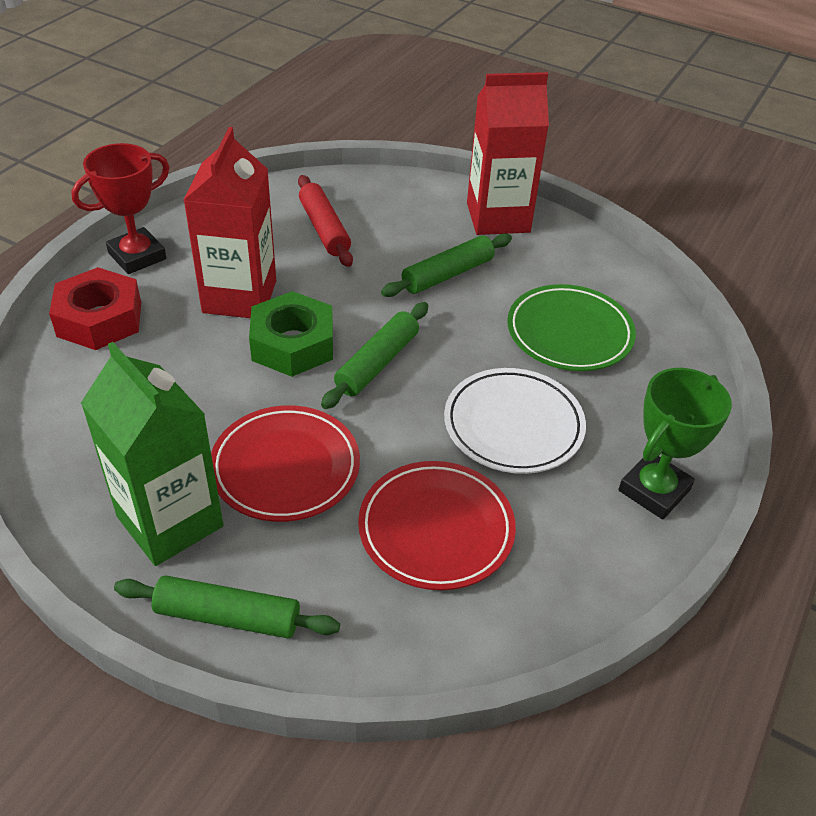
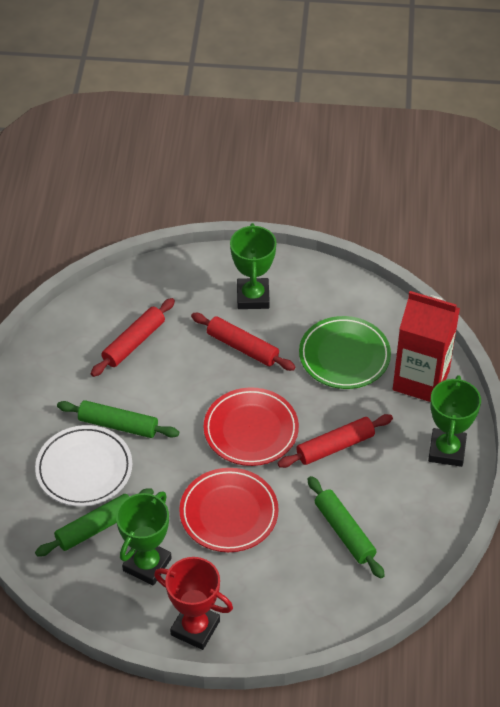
green carton: [81,342,224,566] = 1 -> none = 0
green nut: [249,291,333,377] = 1 -> none = 0
green trophy: [618,368,732,520] = 1 -> [116,491,172,586] [230,223,277,309] [428,375,481,467] = 3
red carton: [184,127,276,318] [467,72,549,235] = 2 -> [393,291,460,402] = 1
red nut: [49,267,141,350] = 1 -> none = 0
red rolling pin: [298,175,353,267] = 1 -> [91,298,175,377] [191,313,296,371] [277,414,393,468] = 3

